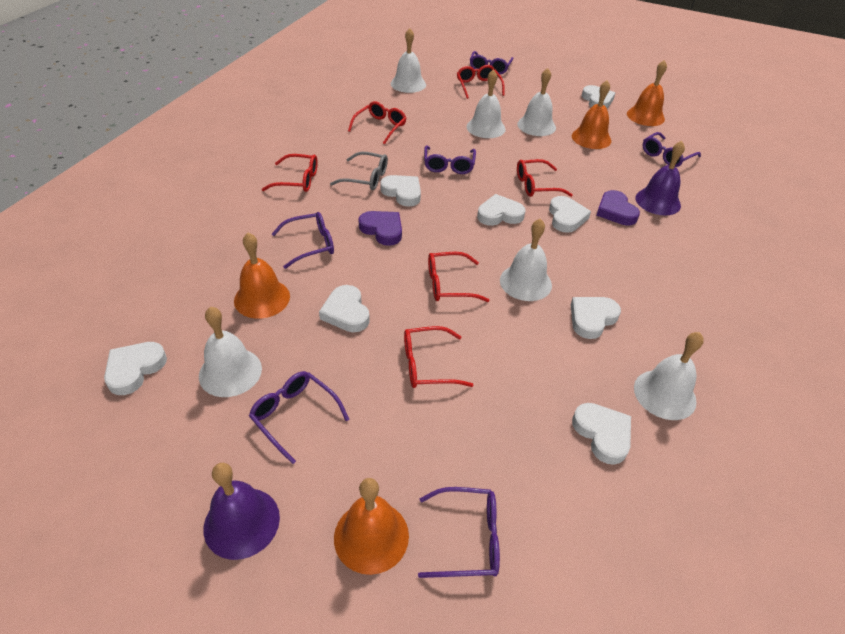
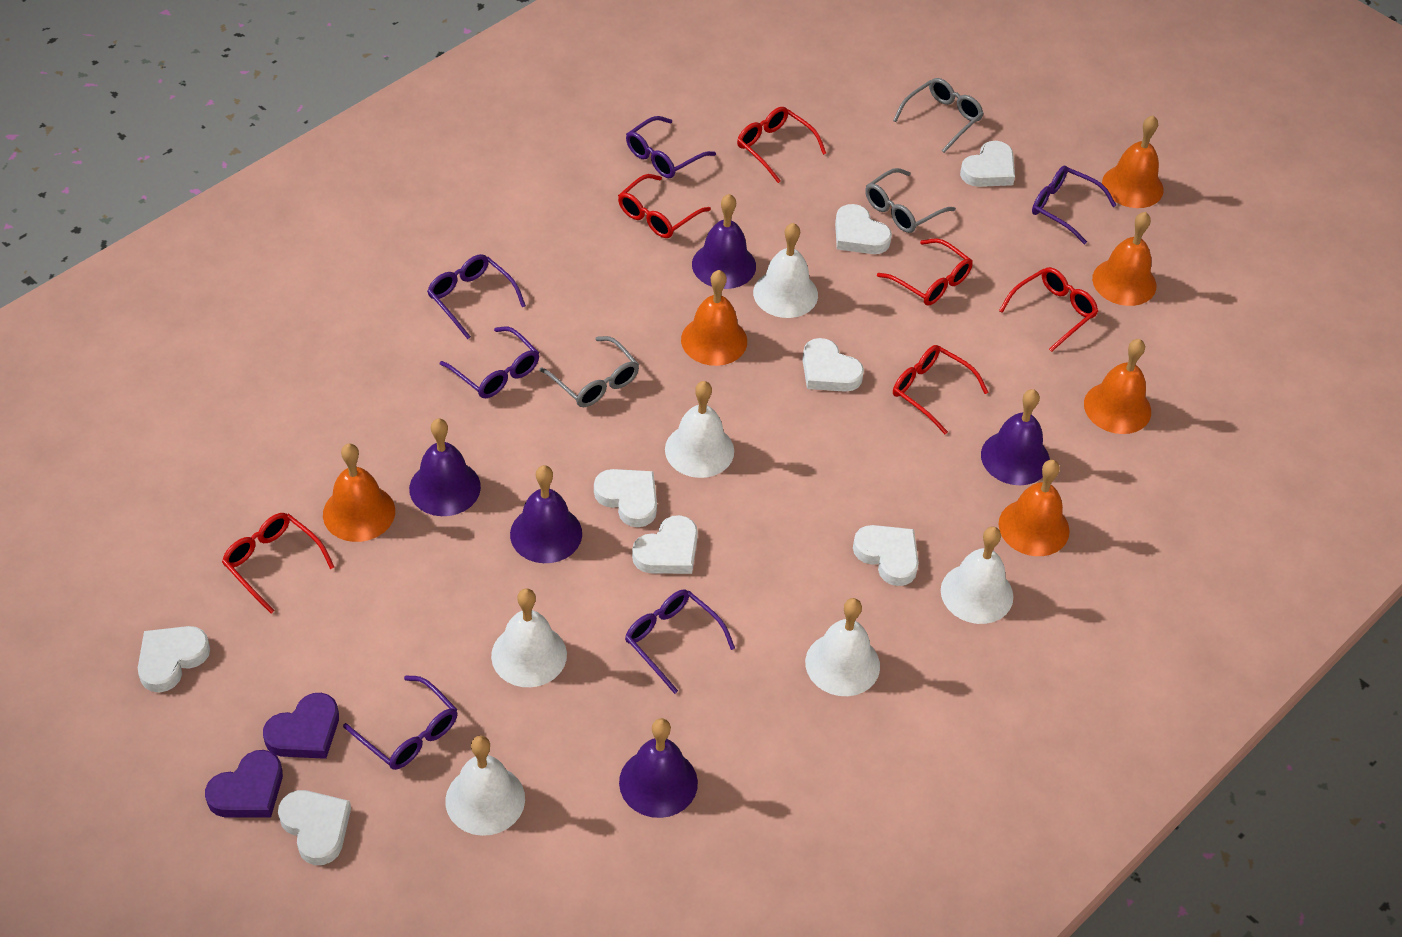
grey glasses: [330,152,388,190] = 1 -> [539,336,639,407] [865,168,956,233] [893,78,984,153] = 3
orange bell: [234,233,290,319] [334,478,409,575] [572,80,611,149] [627,60,667,126] = 4 -> [323,444,395,542] [681,270,747,366] [999,460,1070,556] [1084,339,1151,434] [1092,212,1156,306] [1102,115,1164,208] = 6
purple bell: [204,463,280,560] [635,141,685,215] = 2 -> [409,418,481,516] [510,465,582,563] [619,718,698,818] [692,194,756,289] [981,389,1050,485] = 5

